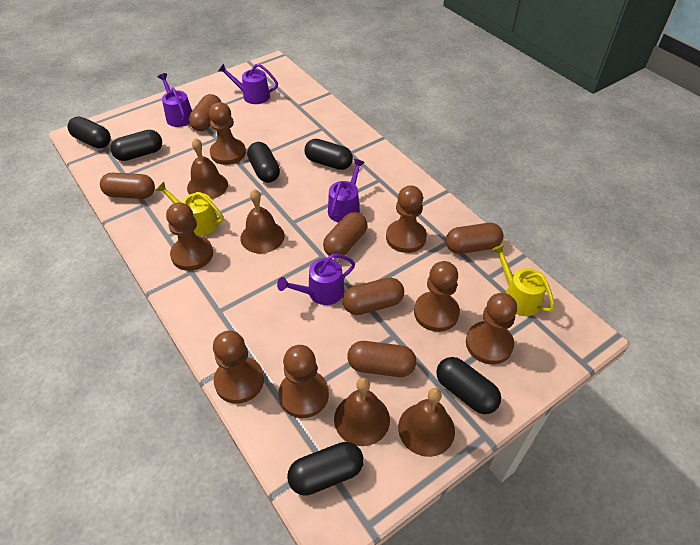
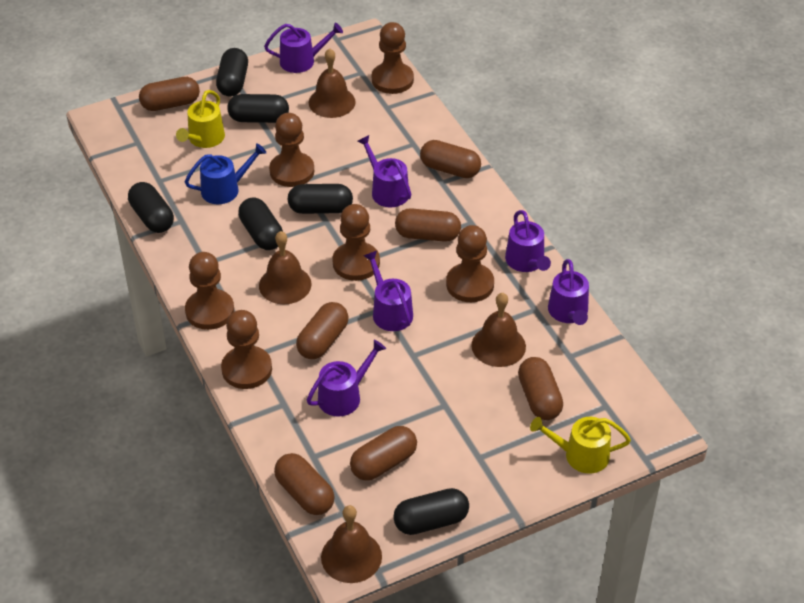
blue watering can: none = 0 -> [185,143,266,204] = 1
brown capsule: [100,173,155,199] [189,94,221,131] [323,212,367,258] [343,277,404,315] [347,341,416,377] [446,223,503,254] = 6 -> [139,77,200,111] [274,453,335,515] [296,302,349,359] [350,426,417,481] [395,208,461,242] [420,140,481,178] [518,357,563,420] = 7
brown pawn: [166,202,213,271] [209,102,246,165] [213,331,264,404] [279,345,329,418] [386,185,427,253] [414,261,460,332] [466,293,517,365] = 7 -> [185,252,234,330] [221,310,272,389] [269,113,314,187] [332,204,380,281] [372,22,414,94] [446,225,494,302] = 6
purple watering can: [158,73,192,127] [218,63,278,104] [277,254,355,305] [328,159,365,223] = 4 -> [264,23,343,73] [307,340,386,417] [358,135,411,207] [364,251,413,331] [505,210,551,272] [548,259,589,325] = 6

